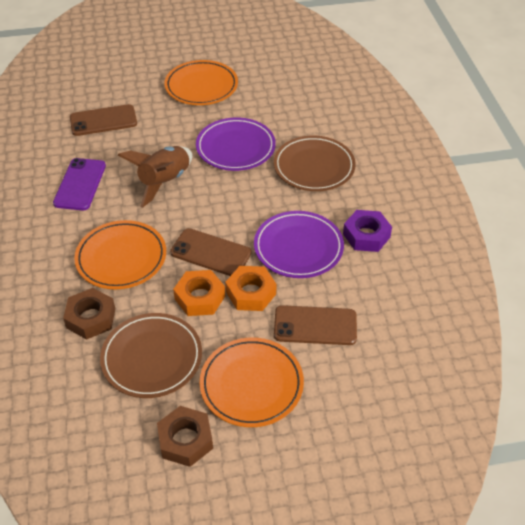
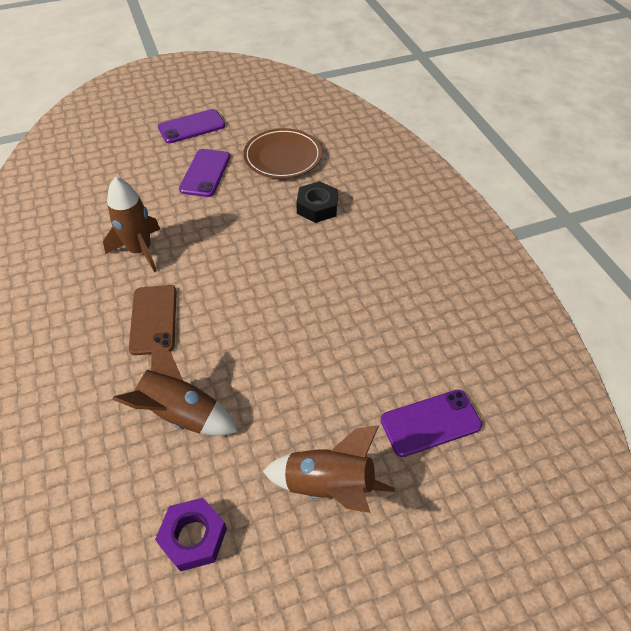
black nut: none = 0 -> [296,181,338,223] = 1
brown nut: [63,288,115,340] [157,406,213,467] = 2 -> none = 0
brown phone: [70,104,137,136] [170,228,251,276] [274,305,357,345] = 3 -> [129,285,177,355] = 1
brown plate: [100,313,202,398] [274,136,356,191] = 2 -> [243,128,322,179] = 1
brown rocket: [118,146,192,208] = 1 -> [103,177,160,272] [112,340,238,436] [263,425,395,513] = 3
orange nut: [173,270,225,316] [225,266,276,311] = 2 -> none = 0
orange plate: [74,220,166,289] [164,60,238,105] [200,338,304,427] = 3 -> none = 0
purple phone: [53,158,106,210] = 1 -> [158,109,225,143] [179,149,230,197] [381,390,482,457] = 3
purple plate: [196,118,276,171] [254,211,344,278] = 2 -> none = 0

